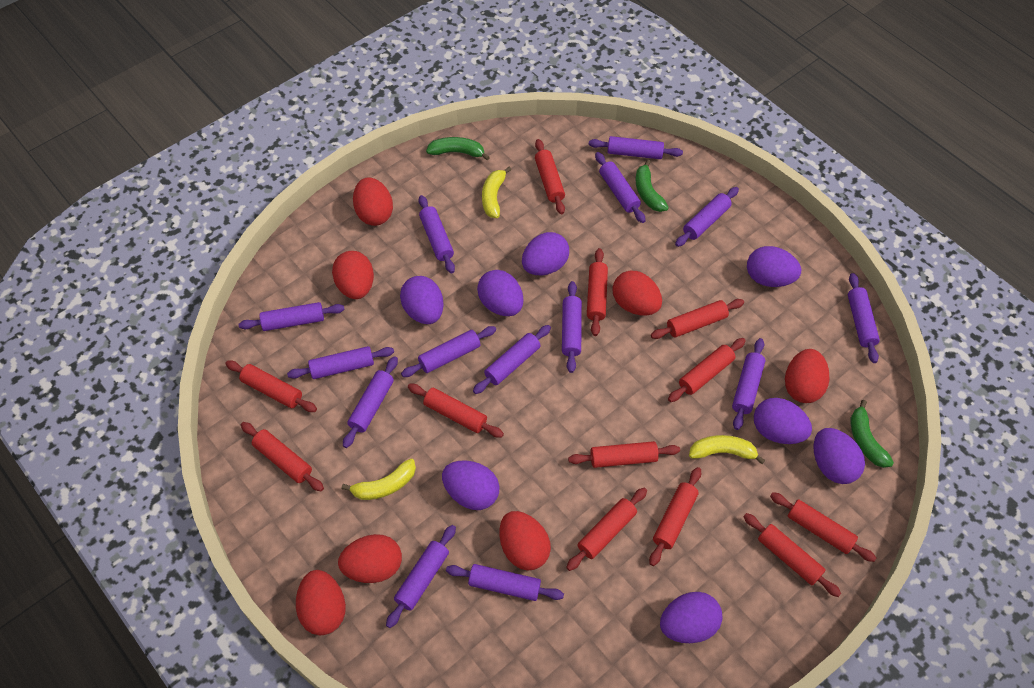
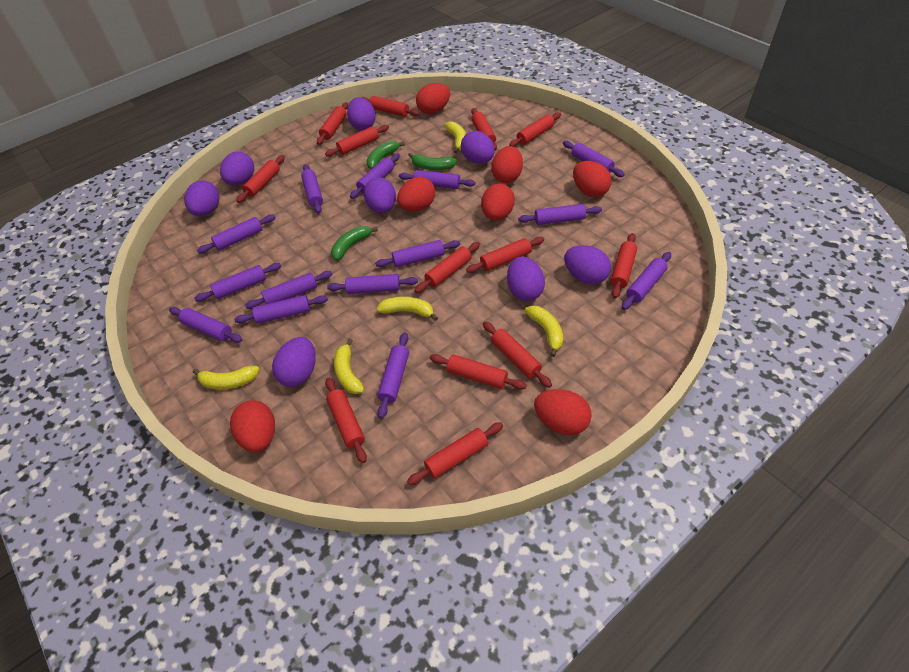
red rolling pin: [225,360,317,412] [241,422,324,491] [408,384,504,438] [535,139,565,214] [566,488,647,571] [568,441,680,468] [587,248,608,336] [649,467,701,566] [651,299,744,339] [668,338,746,402] [743,513,841,597] [770,492,876,562] = 12 -> [236,155,285,203] [317,102,348,145] [325,125,389,157] [325,378,367,463] [362,96,420,117] [407,422,503,485] [415,242,480,293] [430,354,526,390] [466,237,544,273] [471,108,497,151] [483,321,552,388] [509,112,561,147] [611,233,637,298] = 13
yellow banana: [342,459,416,500] [482,167,511,218] [689,435,765,464] = 3 -> [193,366,259,389] [334,339,364,394] [377,296,438,321] [445,122,466,154] [525,305,563,357] = 5

